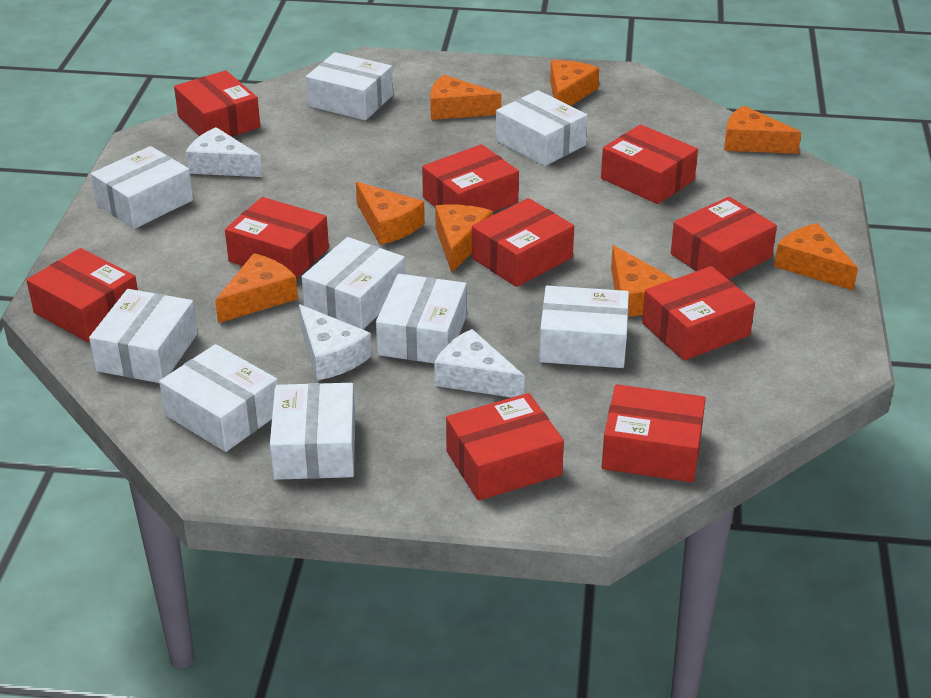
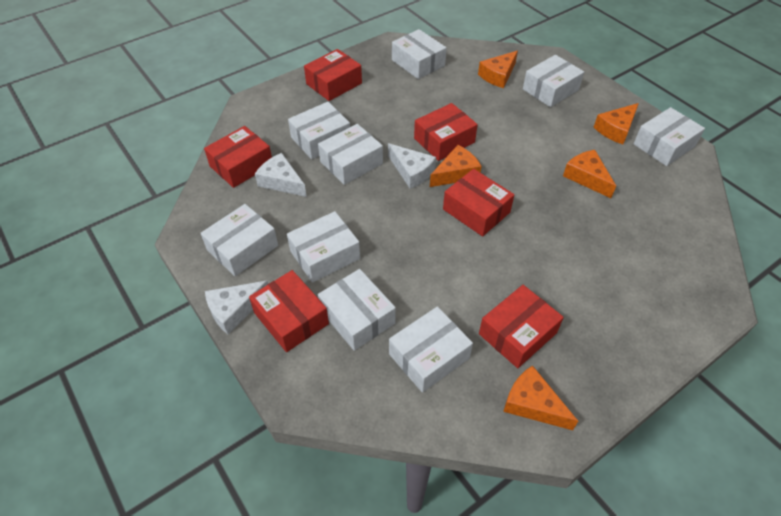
orange cheese: [215,253,298,323] [356,182,425,245] [430,75,501,120] [435,205,493,273] [550,60,599,106] [611,245,674,317] [724,105,802,154] [774,223,858,291] = 8 -> [430,145,482,187] [478,51,518,88] [503,365,578,430] [563,150,616,198] [594,103,639,144] = 5
red box: [27,248,138,342] [174,70,260,137] [225,197,329,279] [422,144,519,212] [446,393,564,501] [472,198,574,287] [601,124,698,204] [602,384,706,483] [642,266,755,361] [671,197,777,279] = 10 -> [204,126,272,188] [249,270,329,352] [304,49,362,101] [414,103,478,161] [443,169,514,236] [479,285,564,368] = 6

